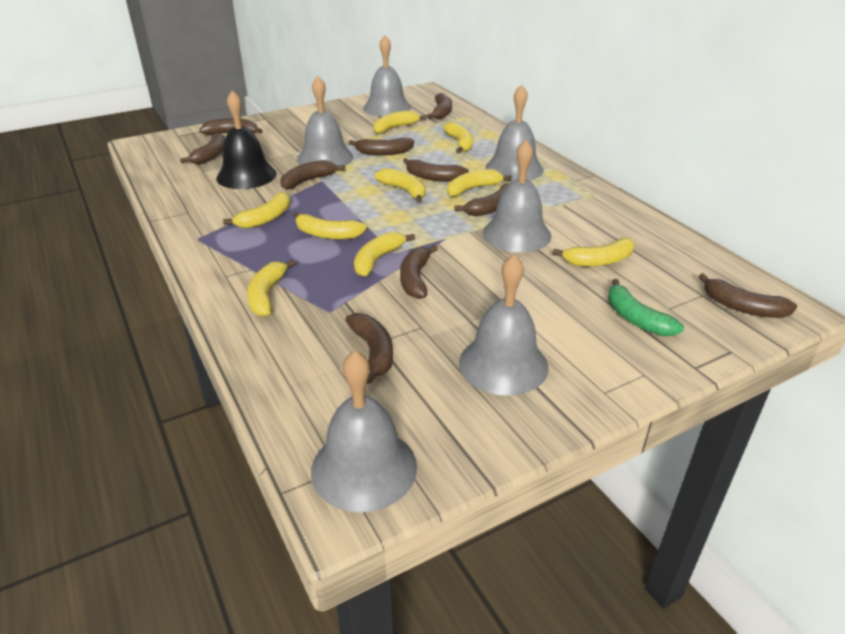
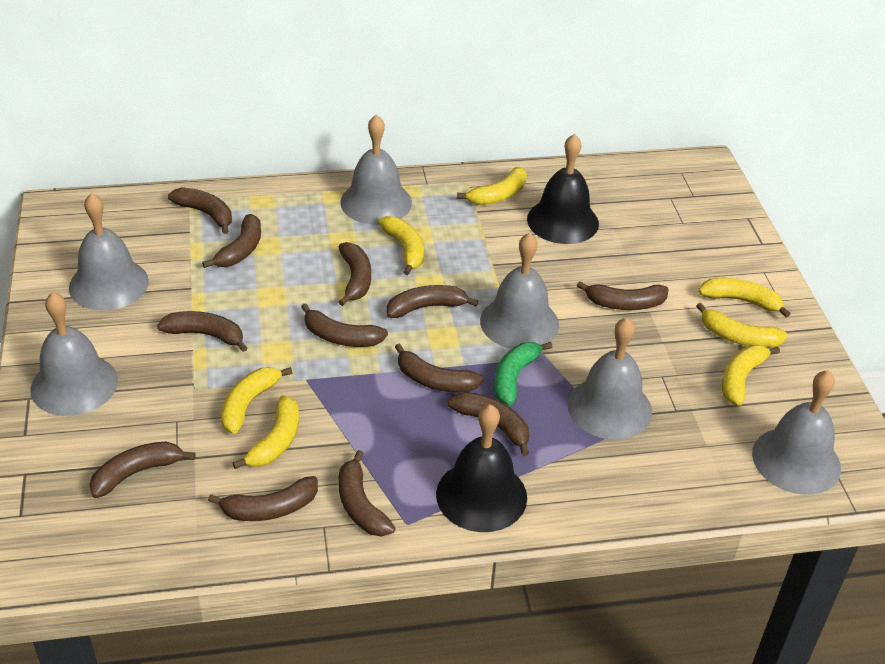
black bell: [216,90,277,189] = 1 -> [436,404,527,532] [527,134,599,244] = 2
brown banana: [180,133,225,164] [200,118,263,135] [280,160,345,190] [345,313,393,384] [349,137,414,156] [400,245,438,299] [403,158,469,182] [427,93,452,119] [455,183,510,216] [699,273,797,318] = 10 -> [89,442,196,498] [157,311,247,352] [168,187,232,234] [202,214,261,268] [208,476,318,521] [301,303,388,347] [339,242,371,306] [339,450,395,537] [387,285,479,318] [395,343,484,393] [448,392,529,456] [577,281,669,310] = 12
yellow banana: [223,192,291,229] [247,259,296,317] [293,211,367,239] [354,232,415,277] [373,110,426,134] [374,168,425,203] [443,122,473,153] [447,169,511,197] [553,238,635,267] = 9 -> [221,367,292,434] [233,395,299,469] [378,216,424,275] [457,167,527,205] [696,303,788,348] [698,278,790,318] [722,345,780,406] = 7

